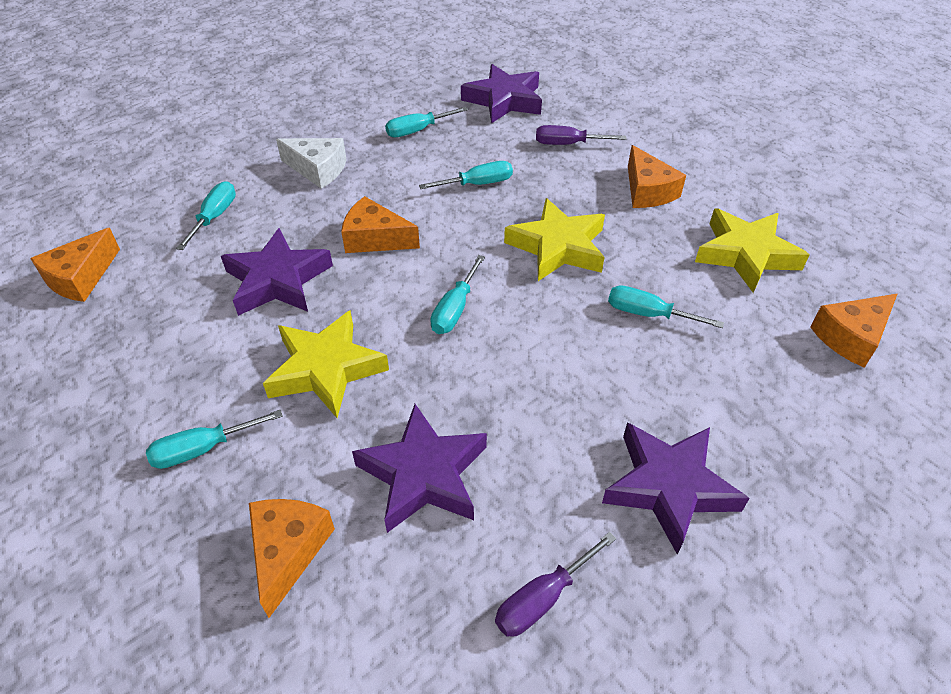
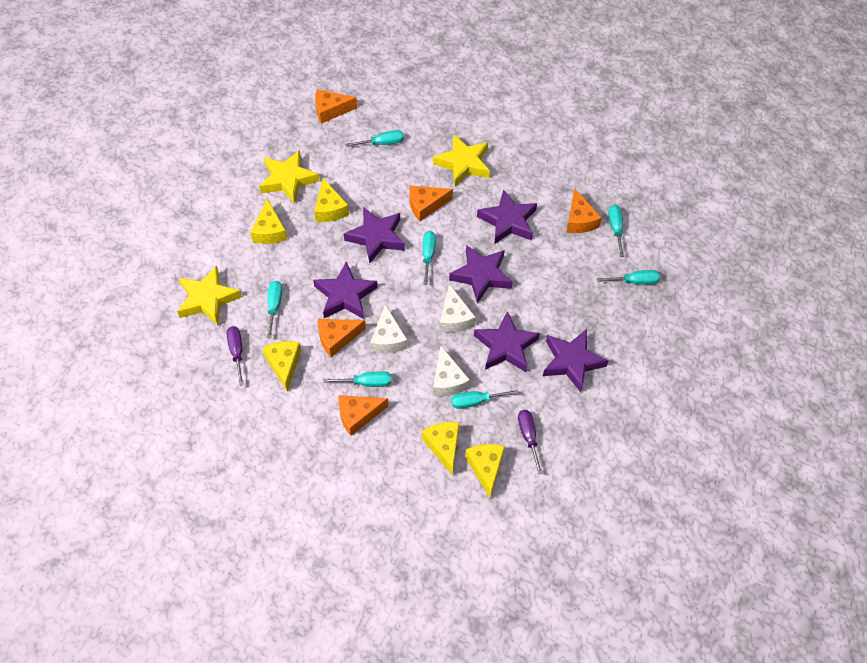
purple star: [221,228,333,316] [352,404,487,533] [461,64,542,124] [602,422,750,554] = 4 -> [313,261,378,319] [344,207,405,263] [449,245,513,303] [474,311,540,372] [477,189,537,244] [543,329,609,392] = 6
turquoise screwdriver: [146,409,283,469] [176,181,236,250] [385,107,468,137] [419,161,513,189] [430,255,485,334] [608,285,724,328] = 6 -> [267,281,282,338] [324,371,391,387] [346,130,404,147] [422,231,436,285] [451,390,519,409] [597,270,660,285] [608,205,624,257] = 7
white cheese: [276,138,347,189] = 1 -> [370,304,407,353] [433,346,470,396] [439,284,476,332] = 3
yellow cheese: none = 0 -> [250,198,287,244] [262,341,301,392] [315,178,349,222] [422,422,460,475] [465,444,505,498] = 5

